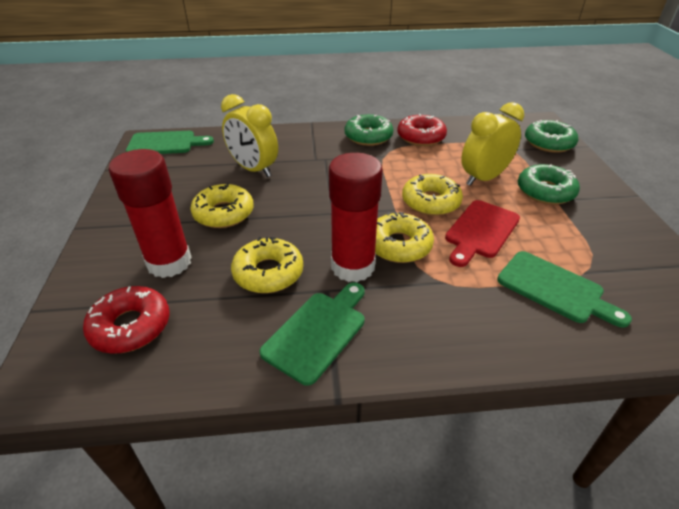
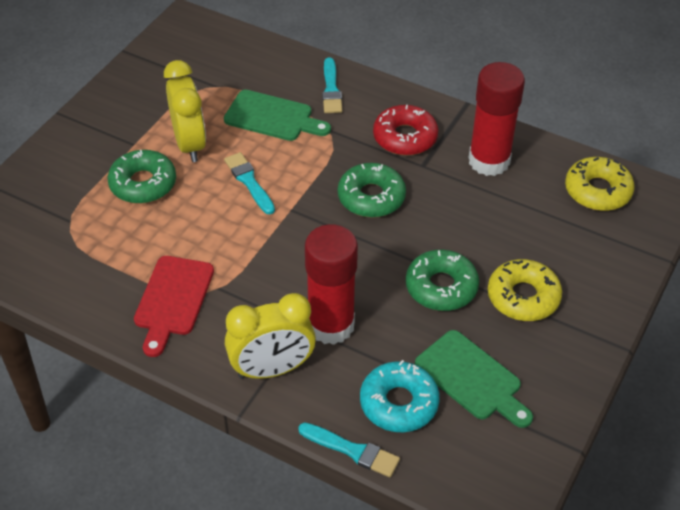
green cutting board: [126,131,214,154] [259,283,365,386] [497,251,632,328] = 3 -> [224,90,331,141] [415,330,533,428] = 2
red donut: [83,286,170,354] [397,114,447,146] = 2 -> [373,105,438,156] = 1
turquoise brush: none = 0 -> [224,152,275,214] [298,422,400,477] [322,57,342,113] = 3
turquoise donut: none = 0 -> [360,360,440,432] = 1
yellow donut: [190,183,254,228] [231,237,303,293] [375,212,434,263] [402,174,463,216] = 4 -> [488,259,562,321] [565,157,635,211] = 2

